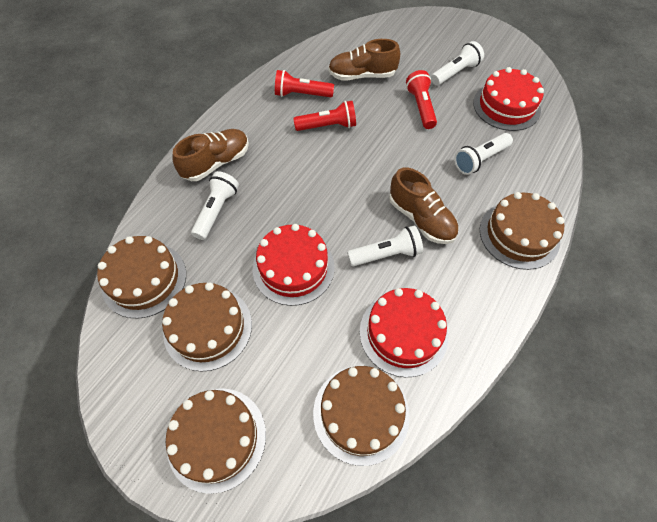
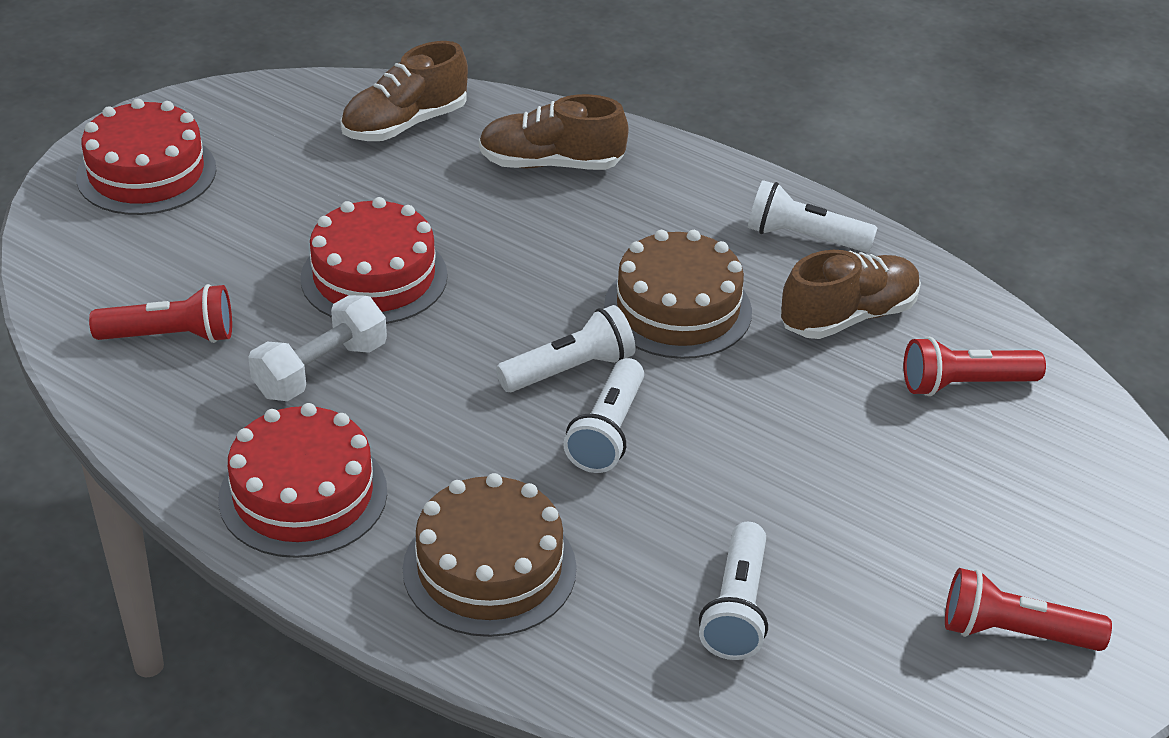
brown cake: [97,236,186,319] [162,282,252,371] [166,388,266,494] [313,366,410,466] [480,192,564,270] = 5 -> [403,473,577,637] [604,230,752,359] = 2
white dumbbell: none = 0 -> [248,295,387,401] = 1

